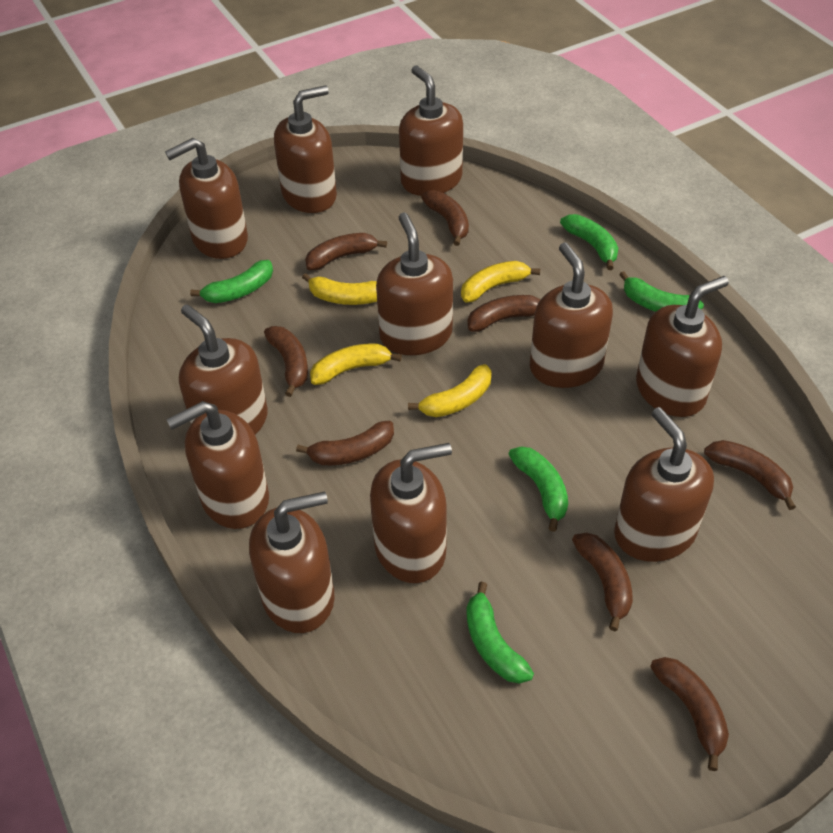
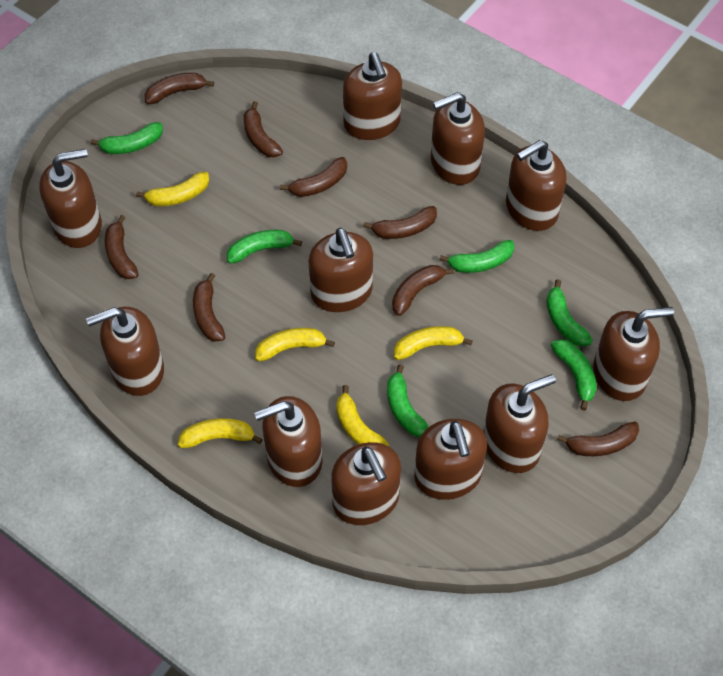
green banana: [190,260,273,303] [466,582,534,684] [508,446,568,532] [560,214,618,270] [619,271,704,312] = 5 -> [91,122,163,154] [227,230,302,264] [387,364,429,437] [440,240,514,273] [547,279,593,347] [551,339,597,411] = 6
yellow banana: [302,273,377,305] [310,343,402,385] [408,364,492,417] [461,261,540,303] = 4 -> [136,172,209,206] [178,418,263,448] [255,328,335,362] [336,385,389,446] [394,326,473,360] = 5

